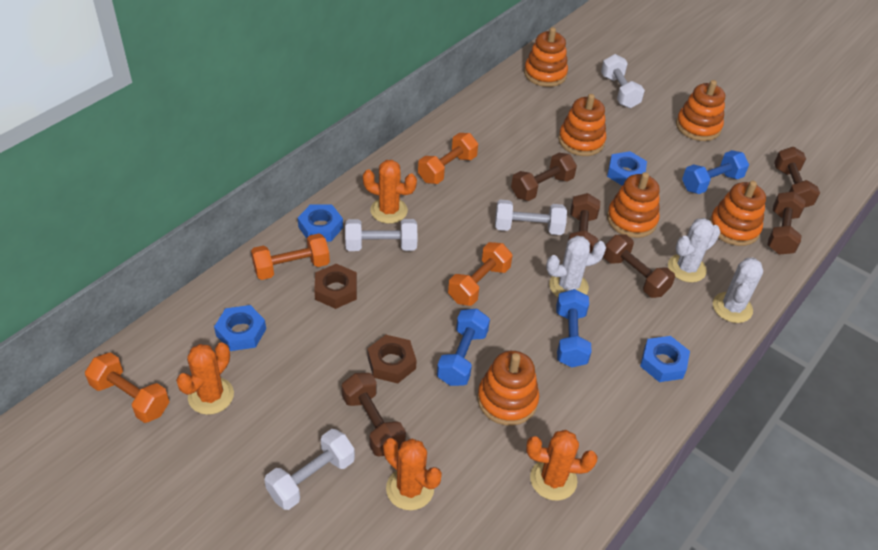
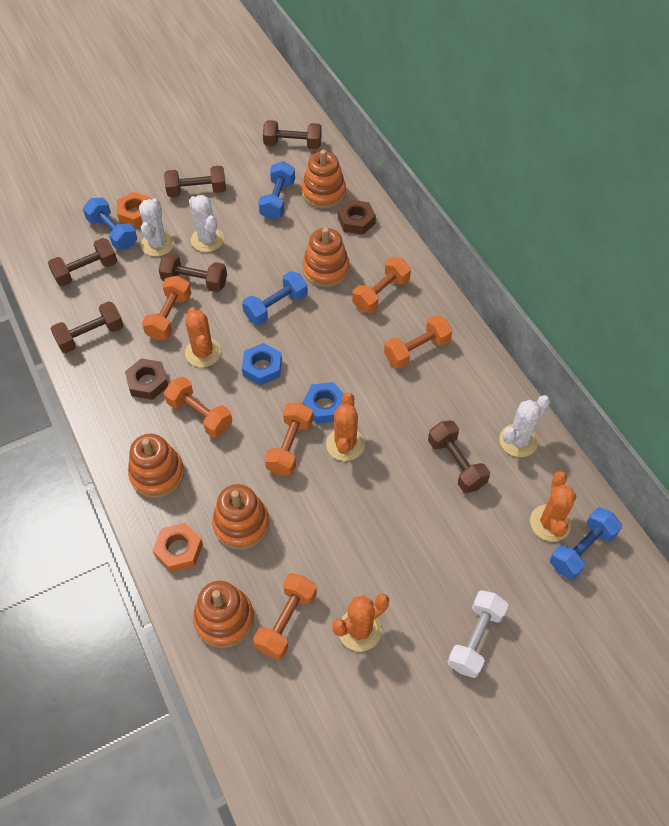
blue dumbbell: [437,309,490,386] [556,289,592,367] [682,150,749,194] = 3 -> [83,198,137,250] [242,271,308,325] [258,161,295,220] [550,507,622,580] = 4
blue nut: [214,305,266,351] [298,204,343,242] [607,151,647,185] [640,336,690,382] = 4 -> [242,343,282,386] [303,382,344,424] = 2
orange dumbbell: [85,352,169,423] [251,233,330,280] [418,133,478,184] [448,242,513,306] = 4 -> [142,276,191,340] [164,377,233,438] [253,573,317,660] [264,402,313,475] [352,257,411,313] [384,315,452,369] = 6
orange nut: none = 0 -> [117,192,151,227] [153,523,203,572] = 2
orange stacking toy: [477,351,539,426] [524,27,568,87] [558,94,606,156] [607,172,660,238] [676,80,725,141] [710,181,766,246] = 6 -> [128,434,184,498] [193,581,254,648] [212,484,270,550] [302,150,346,209] [302,227,350,287] = 5
white dumbbell: [264,429,355,510] [345,219,418,251] [495,200,567,235] [601,54,645,108] = 4 -> [447,590,508,678] = 1

